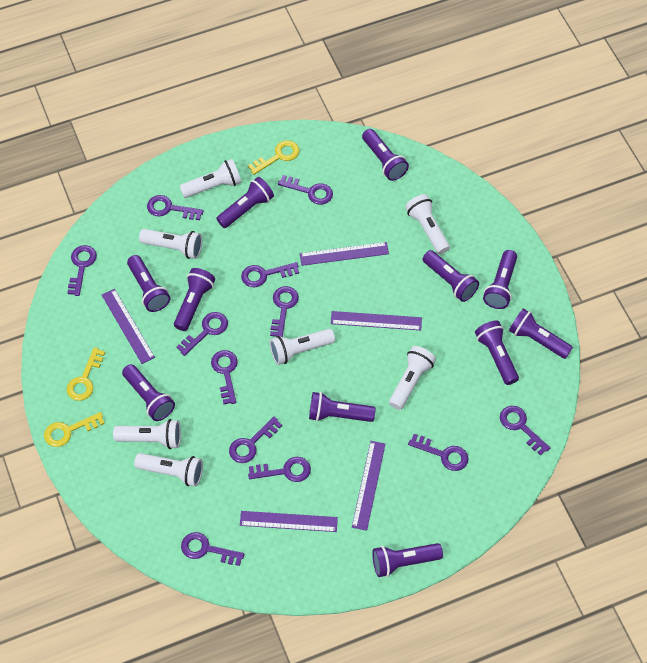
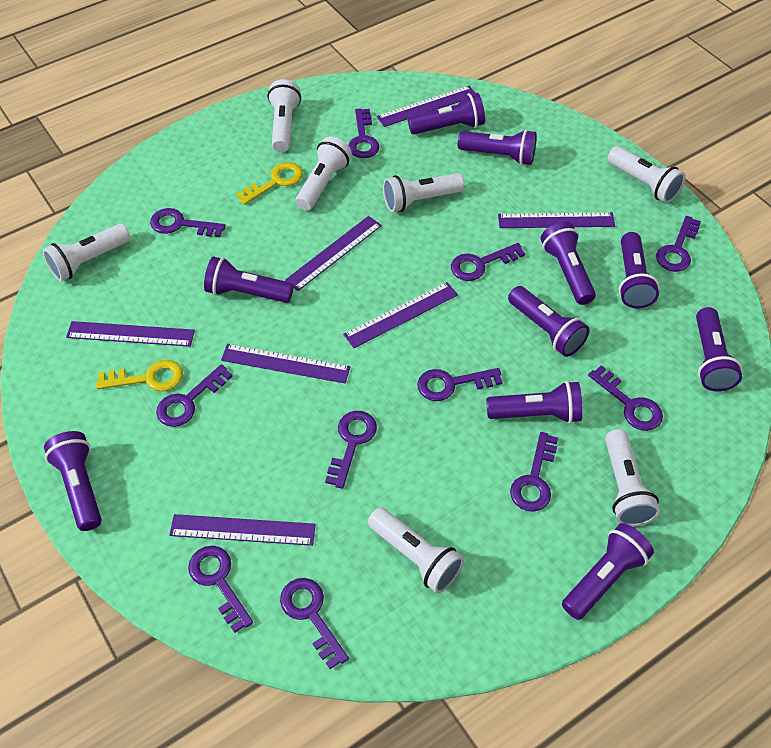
purple flashlight: [122,364,175,421] [127,255,170,312] [174,268,215,331] [216,177,274,228] [309,392,375,422] [362,129,409,181] [372,543,443,577] [423,250,479,302] [475,320,519,385] [483,250,517,309] [509,308,573,359] = 11 -> [44,431,102,531] [204,256,294,303] [408,93,485,135] [458,129,537,165] [486,381,583,424] [508,286,589,357] [540,222,596,305] [562,523,654,620] [619,232,659,308] [696,307,742,391] = 10
purple key: [68,245,97,296] [147,195,204,220] [177,312,228,356] [181,532,244,566] [211,350,238,404] [229,417,282,463] [241,262,299,287] [248,457,311,482] [270,286,299,337] [278,175,333,205] [408,434,469,471] [500,406,550,456] = 12 -> [150,208,226,237] [156,364,233,427] [188,546,253,633] [280,578,349,669] [325,411,377,489] [348,108,380,158] [417,368,503,401] [451,243,525,281] [510,432,558,512] [588,365,663,431] [656,216,701,272] = 11
purple ruler: [102,289,155,364] [240,511,338,532] [300,242,389,266] [331,311,422,330] [352,441,385,531] = 5 -> [66,321,195,347] [169,514,316,546] [221,344,350,384] [285,216,382,291] [343,282,458,348] [377,86,475,127] [498,212,615,228] = 7
yellow key: [44,412,105,447] [67,347,105,401] [248,140,299,175] = 3 -> [96,360,183,391] [236,162,303,205] = 2

